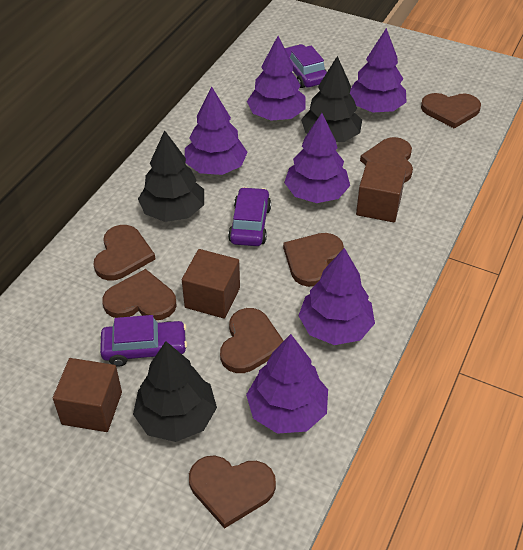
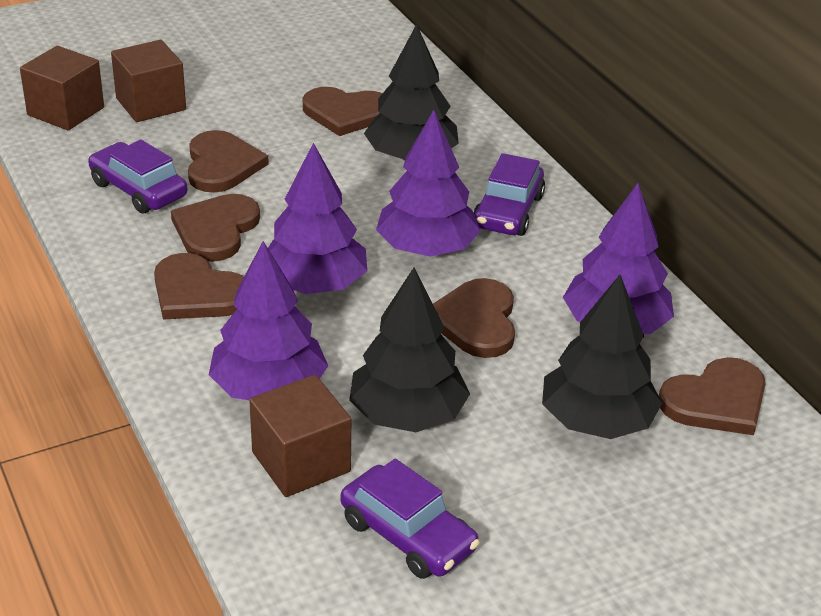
brown heart: [94,225,155,281] [102,269,177,320] [189,455,276,529] [220,308,283,373] [283,233,344,287] [360,137,413,183] [421,93,481,129] = 7 -> [154,253,244,320] [171,194,260,262] [188,130,269,193] [303,87,383,136] [433,278,515,358] [659,357,766,435] = 6
purple tree: [185,86,248,175] [246,334,328,434] [247,36,306,121] [284,113,350,203] [298,248,375,345] [350,28,407,112] = 6 -> [209,241,328,400] [268,143,367,294] [376,110,481,257] [563,183,674,334] = 4

